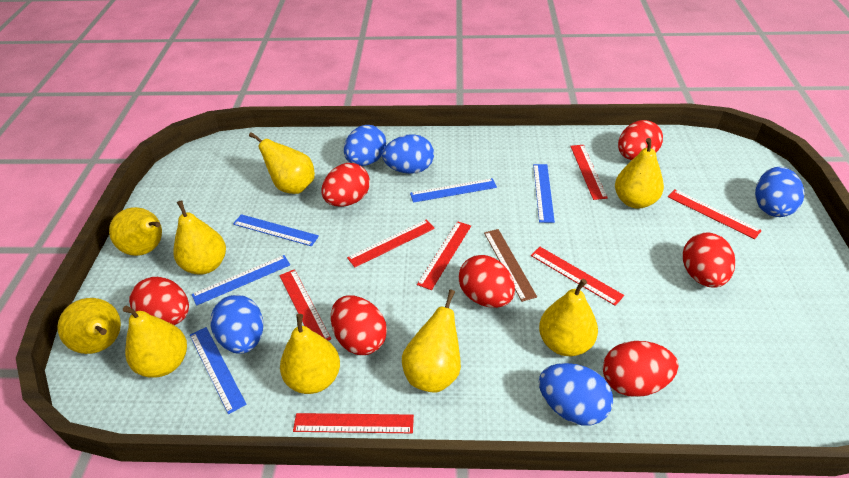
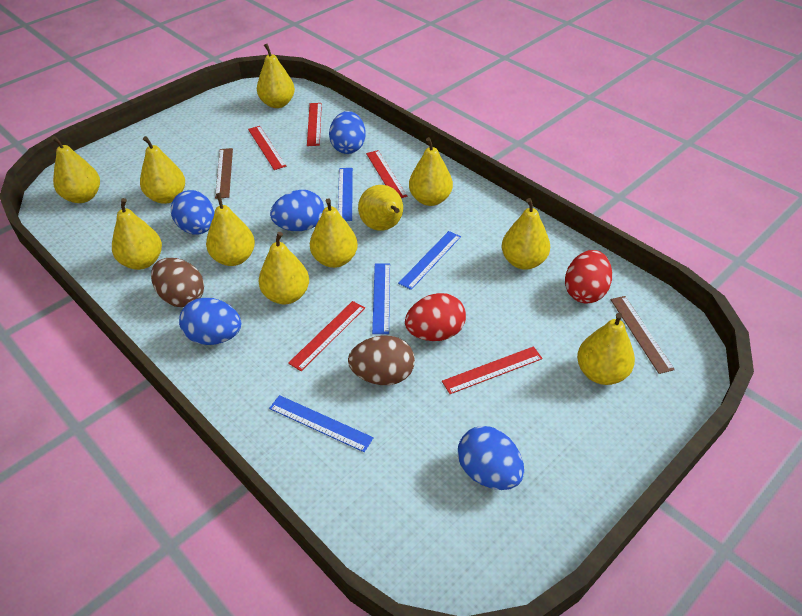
blue ruler: [190,327,246,414] [191,255,290,306] [233,214,319,246] [410,178,497,203] [533,164,555,223] = 5 -> [269,395,374,452] [338,168,353,221] [372,263,390,334] [398,231,461,290] = 4
brown egg: none = 0 -> [151,258,204,307] [348,336,415,385] = 2
brown ruler: [484,229,537,302] = 1 -> [215,148,233,199] [611,296,675,374] = 2
red egg: [129,277,189,325] [321,163,370,207] [331,296,387,355] [459,255,515,308] [603,341,678,397] [618,120,663,160] [683,232,735,288] = 7 -> [405,293,466,341] [565,250,612,303] = 2
red ruler: [279,269,331,341] [293,413,414,433] [347,220,435,268] [417,221,471,290] [531,247,624,306] [570,145,608,200] [668,189,762,239] = 7 -> [248,126,286,170] [288,301,365,371] [307,103,322,146] [366,150,407,198] [442,346,543,394] = 5
yellow pear: [57,298,121,354] [109,207,162,256] [123,306,187,378] [173,200,226,275] [249,132,315,194] [280,314,340,394] [402,289,461,393] [539,279,598,356] [615,138,664,209] = 9 -> [52,136,100,203] [112,198,162,270] [140,136,185,204] [206,193,255,266] [257,44,295,108] [259,232,309,304] [310,198,358,268] [358,185,403,231] [409,137,453,206] [502,198,550,270] [577,313,635,385] = 11

